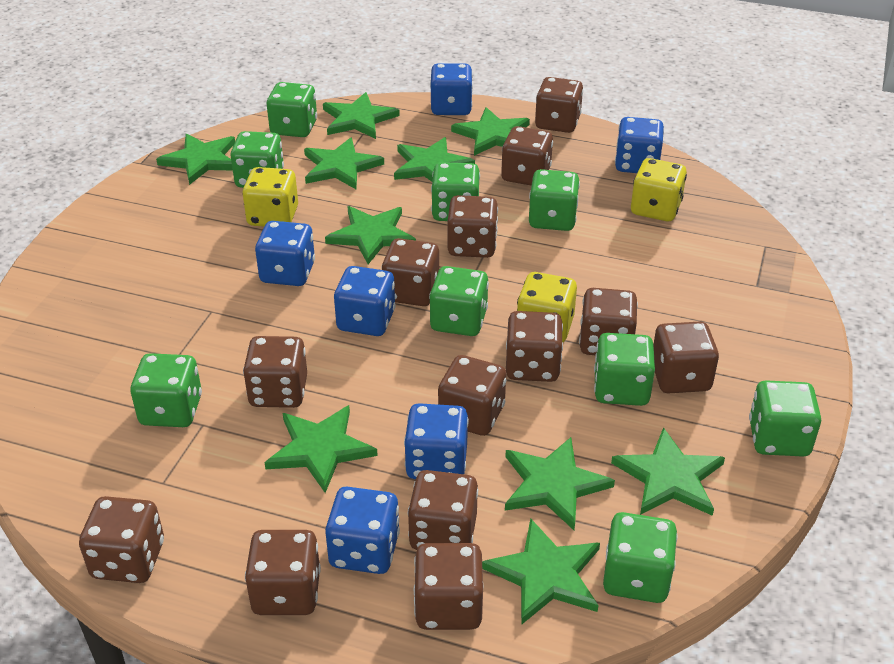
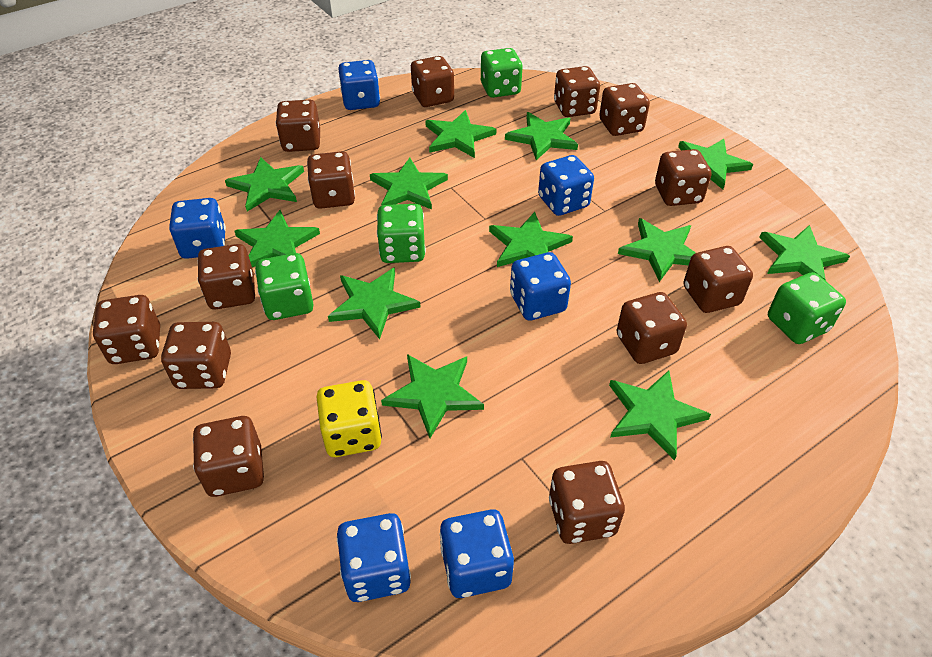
green dice: [130,353,202,427] [230,131,284,188] [267,82,317,137] [429,266,489,336] [431,162,480,221] [529,169,580,231] [594,333,655,406] [603,512,677,603] [749,380,821,457] = 9 -> [255,253,314,320] [377,204,426,263] [481,48,523,98] [768,272,846,344] = 4
green star: [156,133,235,185] [264,405,378,493] [304,137,384,189] [323,92,400,139] [325,206,416,264] [394,137,475,182] [451,107,530,156] [482,518,600,625] [505,437,615,530] [611,427,725,516] = 10 -> [225,157,304,212] [234,210,320,267] [328,267,421,339] [370,158,448,209] [381,354,484,438] [425,110,496,158] [489,212,573,267] [505,112,578,160] [609,370,711,461] [618,218,696,282] [678,139,753,189] [759,225,850,281] = 12
yellow dice: [242,167,298,227] [517,272,577,342] [631,158,687,221] = 3 -> [316,380,382,457] = 1

